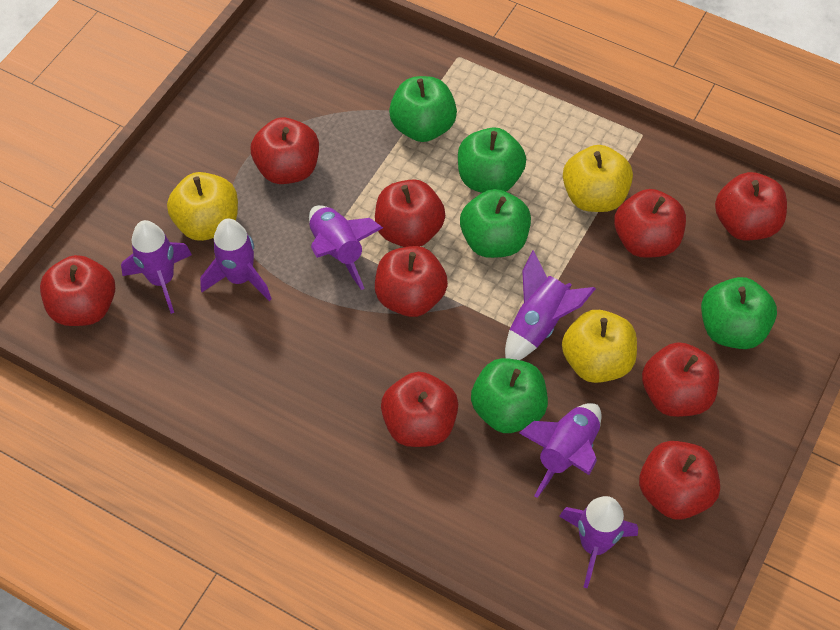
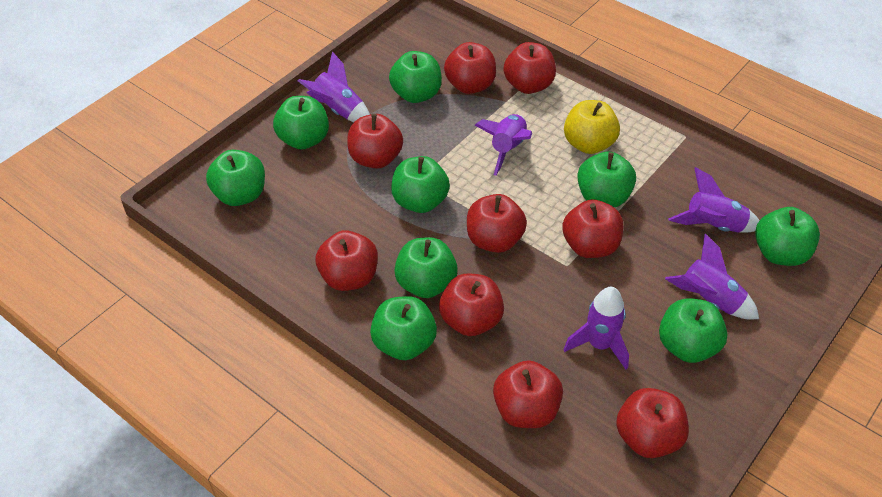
green apple: [389,76,457,142] [458,127,526,193] [460,189,531,258] [471,358,548,433] [701,277,777,349] = 5 -> [206,150,265,206] [273,96,329,150] [370,296,437,360] [389,51,442,103] [391,156,450,213] [394,237,458,298] [577,152,636,207] [659,299,728,363] [755,207,820,266] = 9
purple rocket: [121,220,192,314] [200,218,271,301] [309,205,383,290] [505,250,596,360] [519,403,601,498] [559,496,638,588] = 6 -> [298,51,370,122] [475,114,532,175] [563,287,629,369] [665,234,759,320] [669,167,760,233] = 5
yellow apple: [167,172,238,241] [562,310,637,383] [563,145,633,212] = 3 -> [564,100,620,154] = 1

